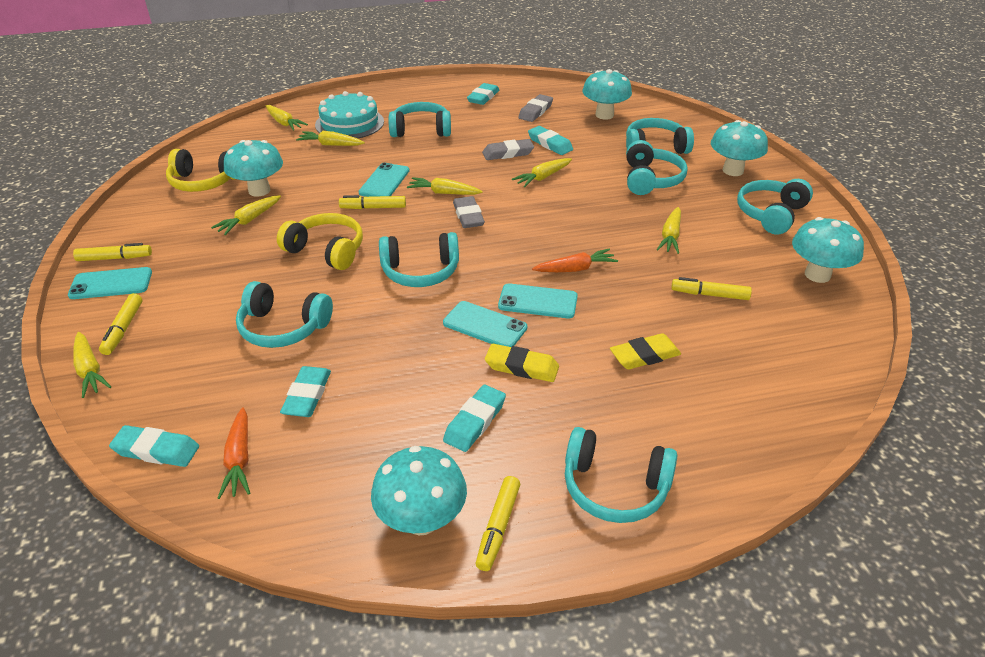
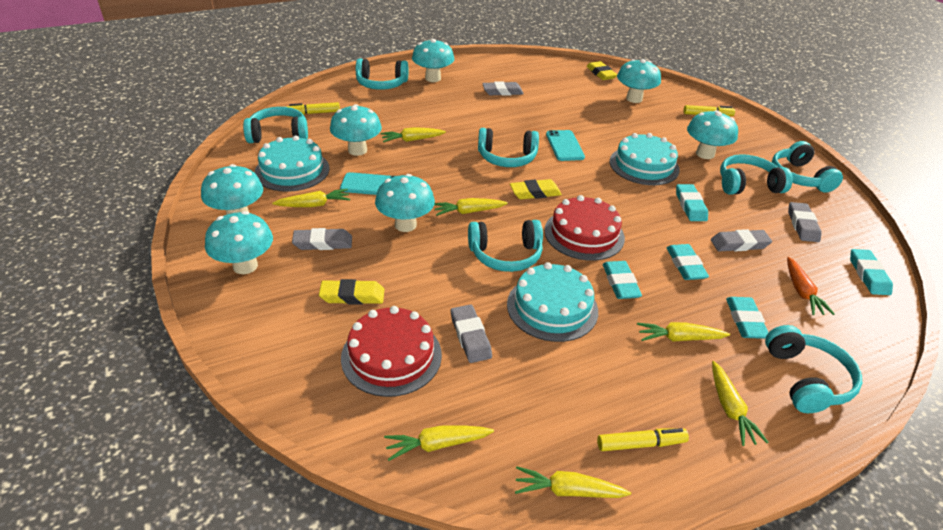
grey eraser: [453,196,485,228] [482,139,534,160] [518,94,553,122] = 3 -> [292,228,352,250] [451,304,492,363] [482,81,524,96] [711,229,772,251] [788,202,822,242] = 5
orange carrot: [218,407,250,499] [532,249,618,272] = 2 -> [787,257,835,315] = 1
red cake: none = 0 -> [341,306,442,397] [544,195,625,261] = 2
turquoise cake: [315,91,384,138] = 1 -> [255,135,329,192] [507,262,598,342] [609,133,680,185] = 3
turquoise mushroom: [224,140,283,197] [371,446,467,535] [582,69,632,120] [711,120,768,176] [792,217,864,283] = 5 -> [201,164,263,215] [205,211,273,274] [330,104,382,156] [375,174,435,232] [412,39,454,82] [617,59,661,103] [687,110,738,159] = 7
turquoise phone: [68,267,152,299] [358,163,410,197] [443,301,527,347] [498,283,578,319] = 4 -> [340,172,395,195] [546,130,585,161] = 2
yellow eraser: [485,344,559,382] [610,333,681,369] = 2 -> [319,279,384,305] [510,179,562,199] [586,61,617,80] = 3
yellow headphones: [166,149,235,192] [277,213,363,270] = 2 -> none = 0
yellow marker: [73,243,152,261] [99,293,142,355] [339,195,406,209] [476,476,520,571] [671,277,752,300] = 5 -> [287,102,340,115] [597,428,689,451] [683,105,735,116] = 3

